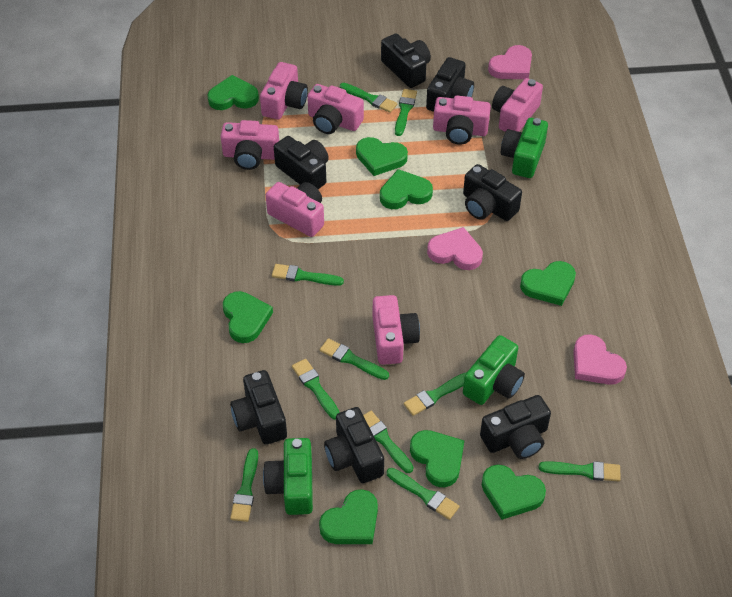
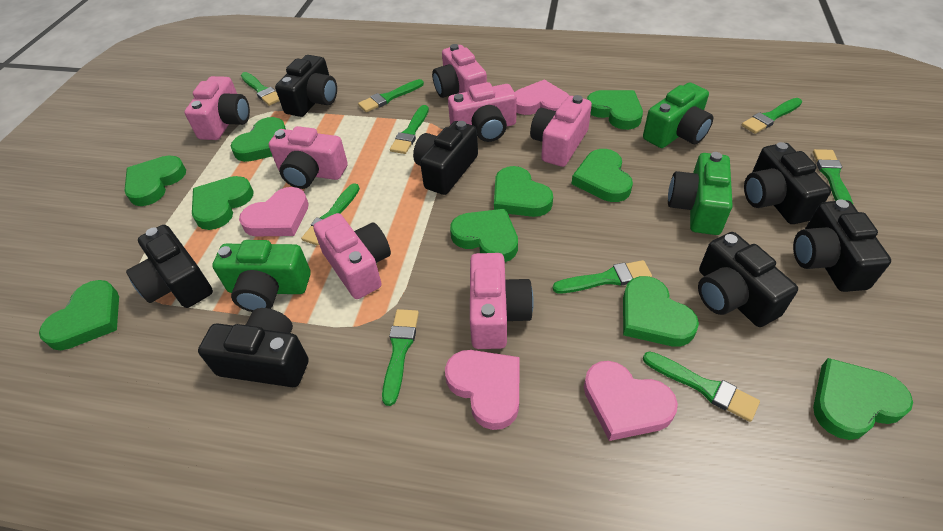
green brush: [230,448,258,522] [272,264,344,286] [292,359,340,420] [320,338,389,380] [340,83,397,113] [363,411,413,473] [387,468,459,520] [395,89,417,136] [404,372,467,416] [539,461,621,482] = 10 -> [241,72,280,106] [301,183,360,246] [358,79,424,112] [382,309,419,406] [390,105,429,154] [553,260,652,293] [643,351,760,422] [741,98,802,134] [813,149,853,204] = 9
green heart: [207,75,259,110] [223,291,273,343] [319,489,378,544] [356,137,408,176] [380,169,433,209] [410,430,464,487] [482,465,546,520] [520,261,576,306] = 8 -> [39,280,119,350] [125,155,186,206] [192,176,254,230] [231,117,286,162] [450,209,518,262] [494,166,553,217] [572,149,633,202] [587,90,643,130] [623,276,699,347] [813,358,913,440] = 10
pink heart: [427,227,483,270] [488,45,532,79] [573,334,627,385] = 3 -> [239,187,309,236] [445,350,520,430] [515,79,569,115] [584,361,678,441] = 4

